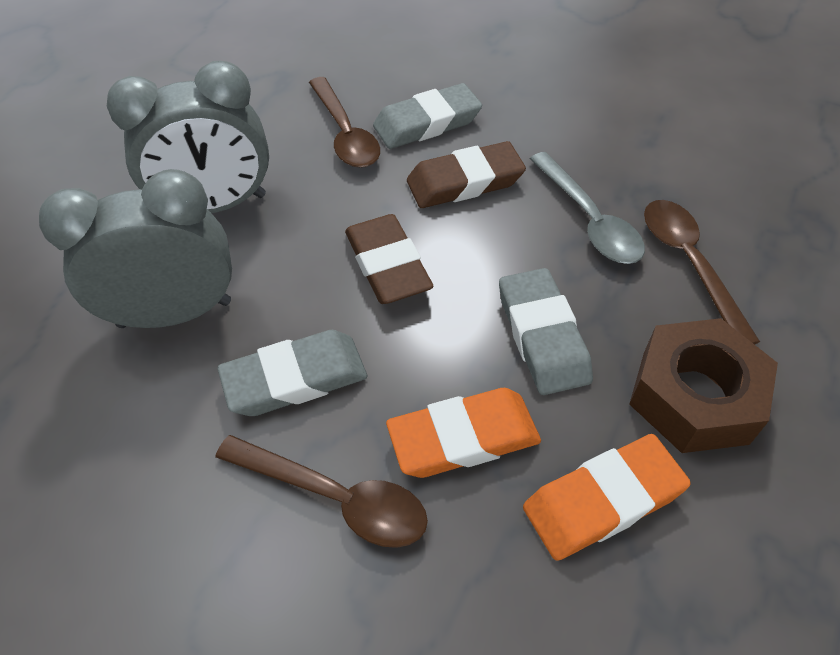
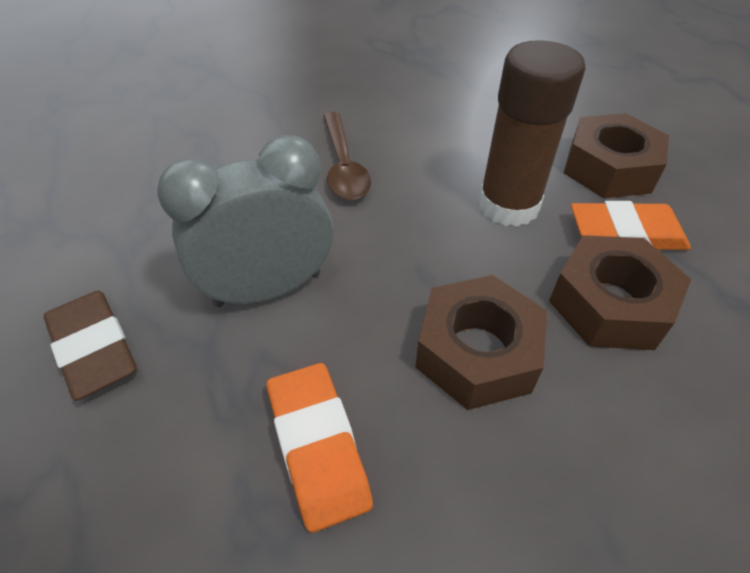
brown eraser: [345,214,434,304] [407,141,526,208] = 2 -> [44,291,137,401] = 1
brown glue stick: none = 0 -> [479,40,586,227] = 1
brown nut: [629,318,778,453] = 1 -> [415,275,547,410] [549,235,691,350] [564,113,669,198] = 3
brown spoon: [215,435,428,548] [309,77,380,168] [644,200,760,345] = 3 -> [323,112,371,200] = 1
grey clock: [39,169,232,328] [107,61,269,213] = 2 -> [157,135,333,307] = 1
grey eraser: [217,330,367,416] [373,83,482,149] [499,268,593,395] = 3 -> none = 0
grey spoon: [530,152,645,264] = 1 -> none = 0

